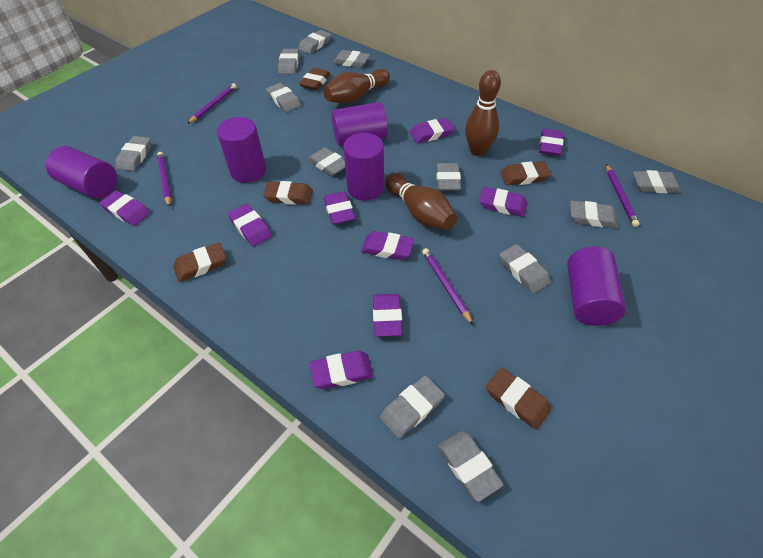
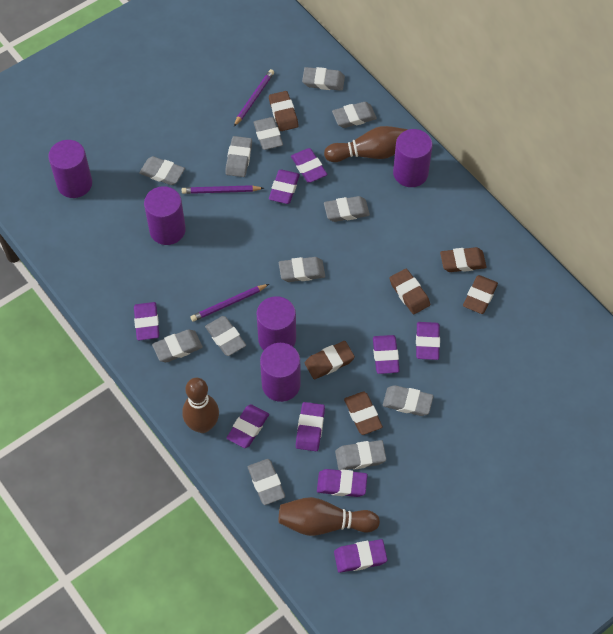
brown eraser: [173,243,226,282] [263,181,313,205] [299,68,331,90] [486,367,552,430] [500,161,551,186] = 5 -> [269,91,298,131] [305,341,355,380] [344,391,383,435] [389,269,430,314] [440,247,487,272] [463,275,498,314] = 6
purple pencil: [157,152,171,207] [188,83,237,124] [422,248,473,325] [606,164,640,227] = 4 -> [182,185,264,194] [191,284,269,322] [234,69,274,126] = 3

